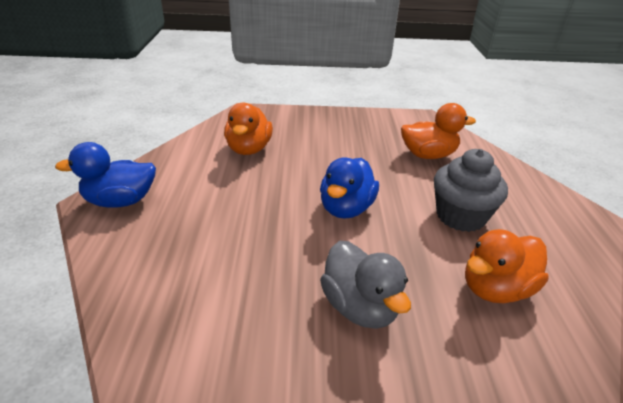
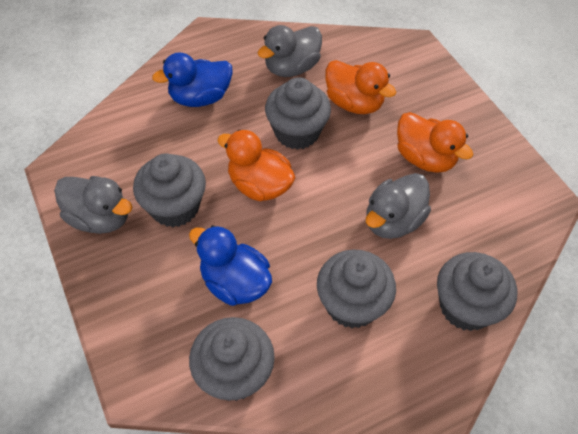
grey cupcake: [434,149,508,232] = 1 -> [133,154,206,227] [189,317,275,401] [265,77,331,150] [317,249,396,328] [437,252,517,331] = 5
grey duck: [320,241,411,329] = 1 -> [54,176,132,234] [257,25,322,77] [366,173,431,239] = 3

